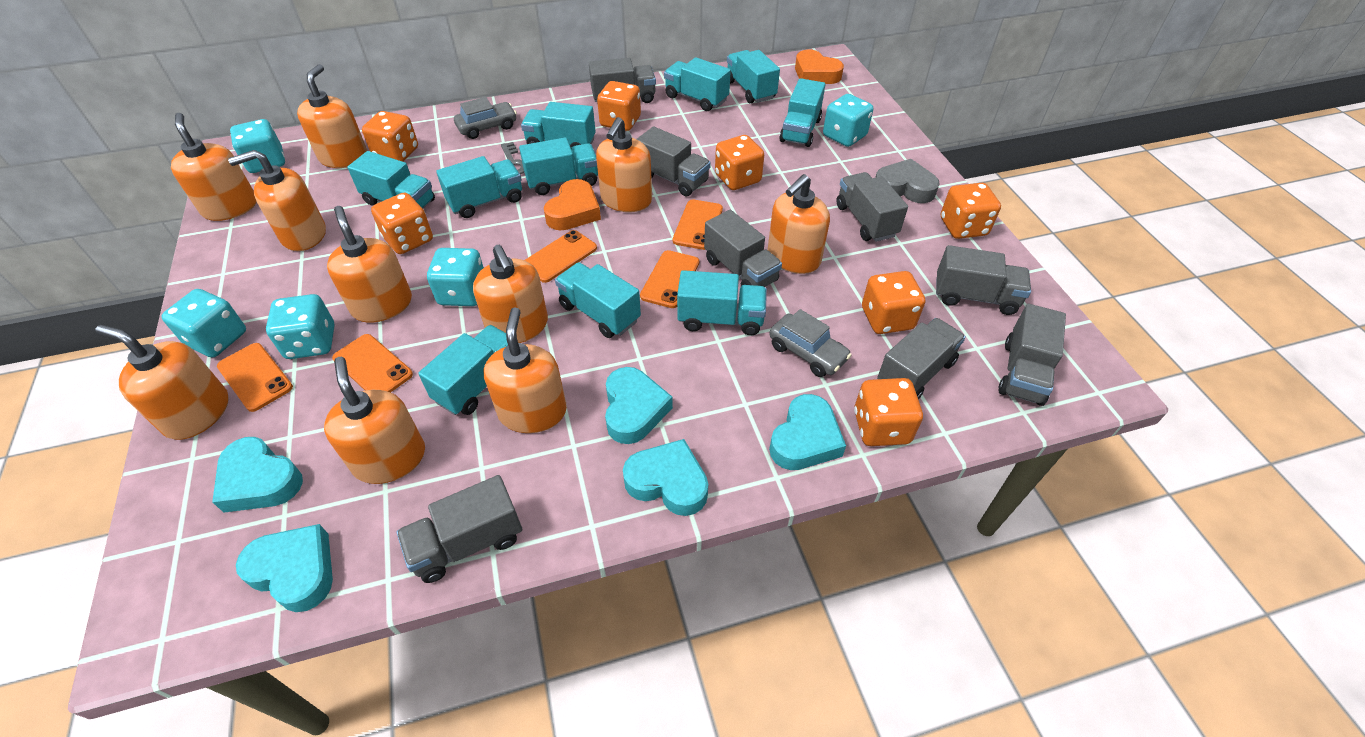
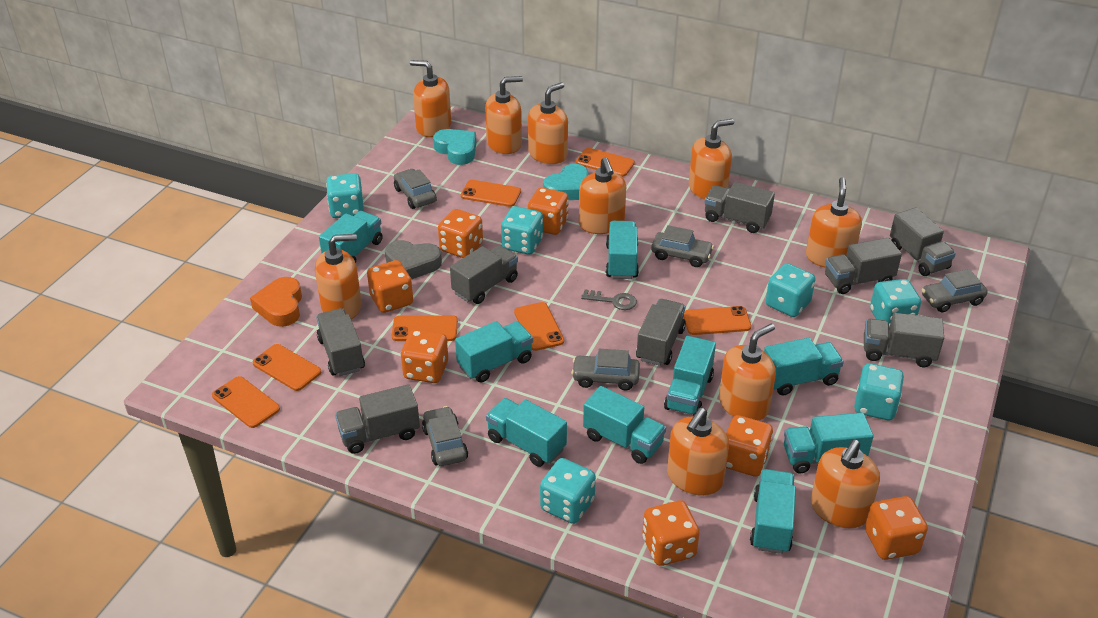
grey car: [454,97,517,139] [769,309,852,377] = 2 -> [394,169,437,209] [422,406,468,466] [571,349,640,391] [651,225,714,267] [921,269,988,312] = 5
orange heart: [544,179,601,230] [795,49,844,84] = 2 -> [250,277,302,327] = 1
orange phone: [217,343,293,412] [332,334,413,392] [525,230,597,283] [640,250,699,308] [673,199,723,250] = 5 -> [212,376,280,428] [253,344,321,391] [392,315,458,341] [461,180,521,207] [514,302,564,351] [576,148,635,177] [684,306,751,335] = 7
turquoise dice: [162,289,246,357] [230,119,285,173] [266,294,335,359] [427,248,484,306] [823,94,873,147] = 5 -> [326,173,364,218] [501,206,543,255] [540,458,596,524] [766,263,816,317] [854,363,904,420] [870,279,921,327] = 6
turquoise heart: [212,437,303,513] [236,524,333,612] [605,367,673,444] [623,439,708,516] [769,394,846,470] = 5 -> [433,129,476,165] [543,164,588,200] = 2
turquoise truck: [347,151,435,208] [418,325,508,415] [436,156,522,218] [519,137,598,195] [521,102,596,148] [555,262,641,338] [664,57,731,111] [677,270,767,336] [727,50,780,103] [779,78,826,147] = 10 -> [319,211,383,263] [455,321,533,383] [486,398,567,467] [583,386,666,464] [606,221,639,279] [664,336,716,416] [750,469,796,554] [764,338,844,396] [784,412,874,473] = 9

